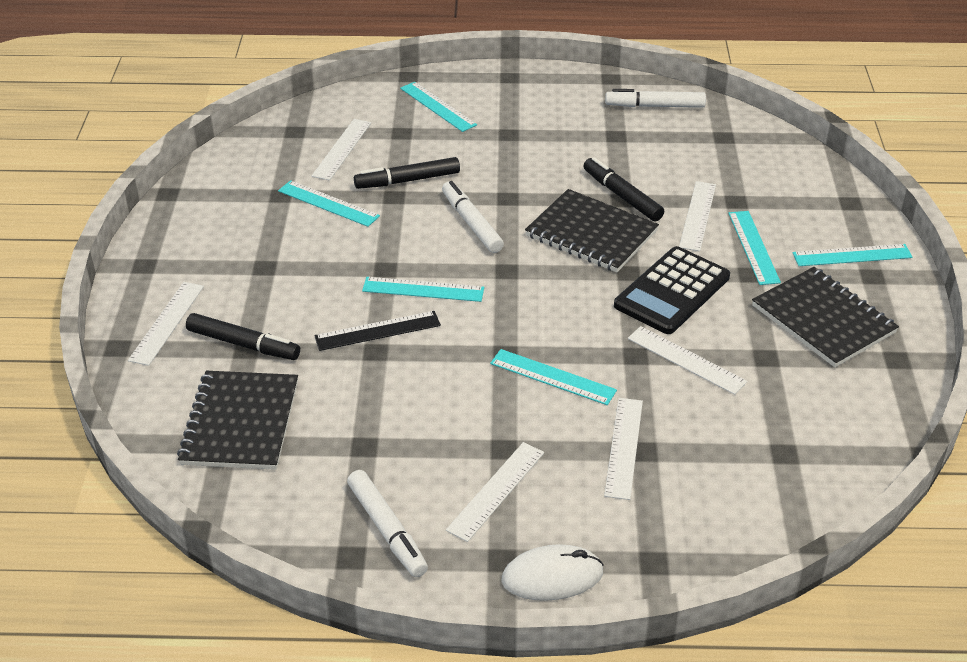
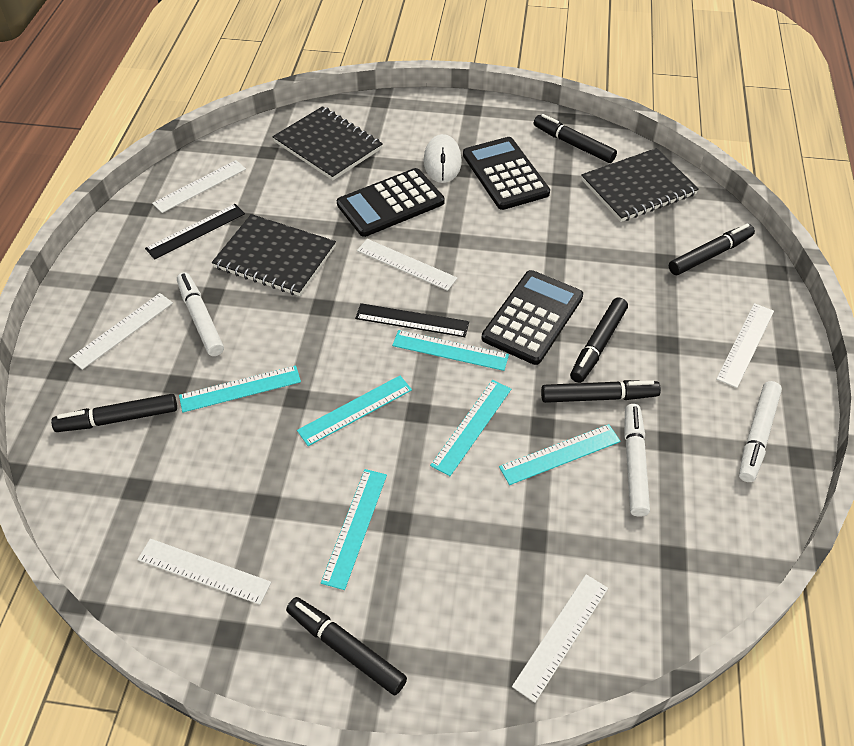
black calculator: [614,246,730,334] = 1 -> [337,168,445,237] [463,137,550,210] [482,270,583,365] = 3
black marker: [186,313,300,360] [354,157,460,189] [583,157,664,222] = 3 -> [51,394,177,432] [286,597,407,695] [534,114,617,163] [541,380,661,403] [570,297,628,383] [669,223,755,275] = 6
black ruler: [314,311,441,351] = 1 -> [145,204,245,260] [355,303,469,337] = 2

